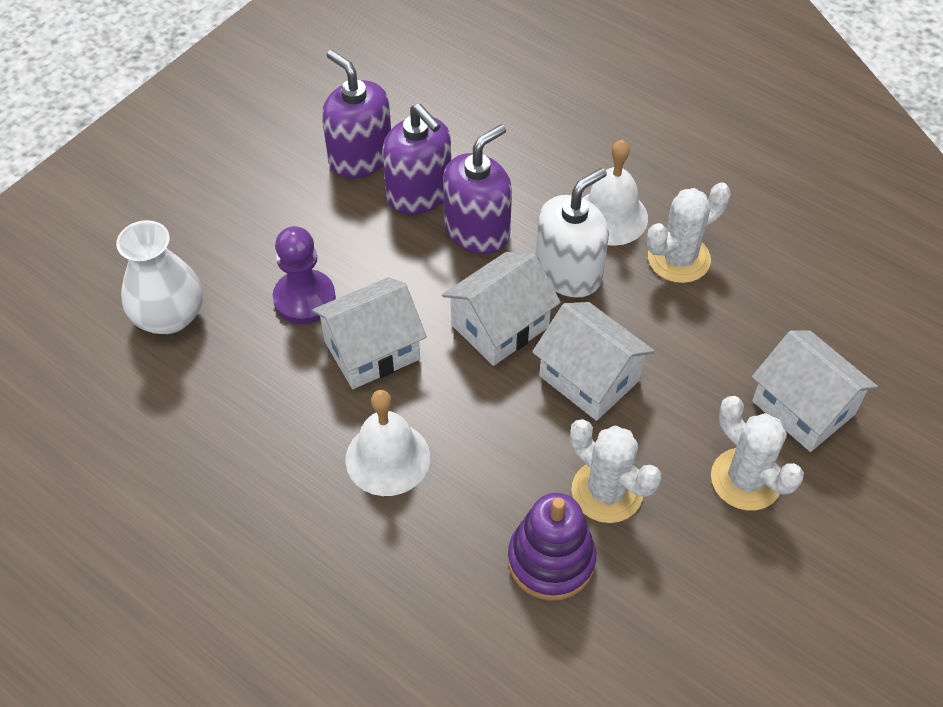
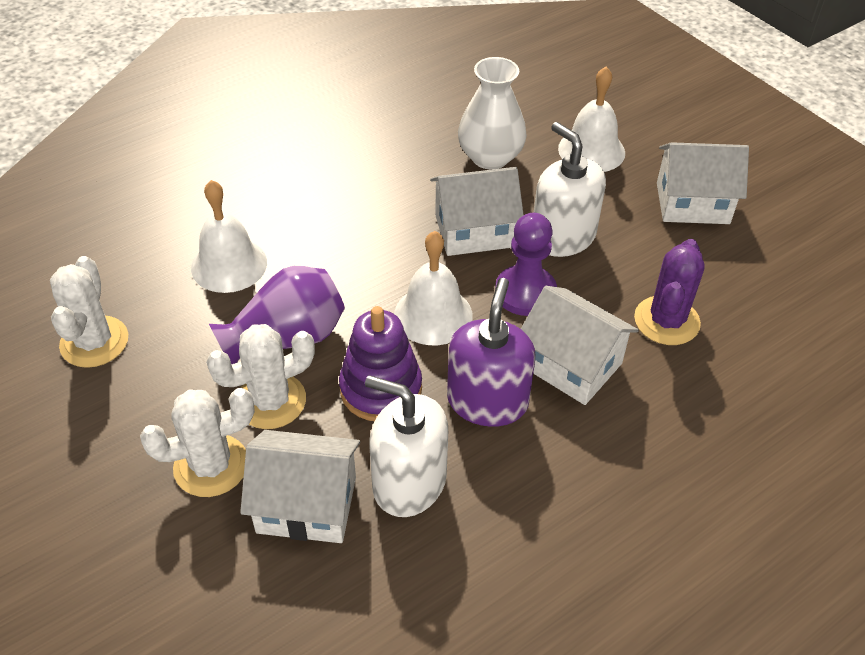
purple cactus: none = 0 -> [634,239,705,345] = 1
purple soap dispenser: [322,50,391,178] [382,103,451,214] [443,124,512,254] = 3 -> [447,278,535,427] = 1
purple vase: none = 0 -> [209,266,345,364] = 1
white bell: [346,390,430,496] [583,140,648,246] = 2 -> [191,180,267,293] [394,231,473,345] [558,67,625,172] = 3
white soap dispenser: [536,167,609,298] = 1 -> [365,375,448,517] [534,122,606,257] = 2

